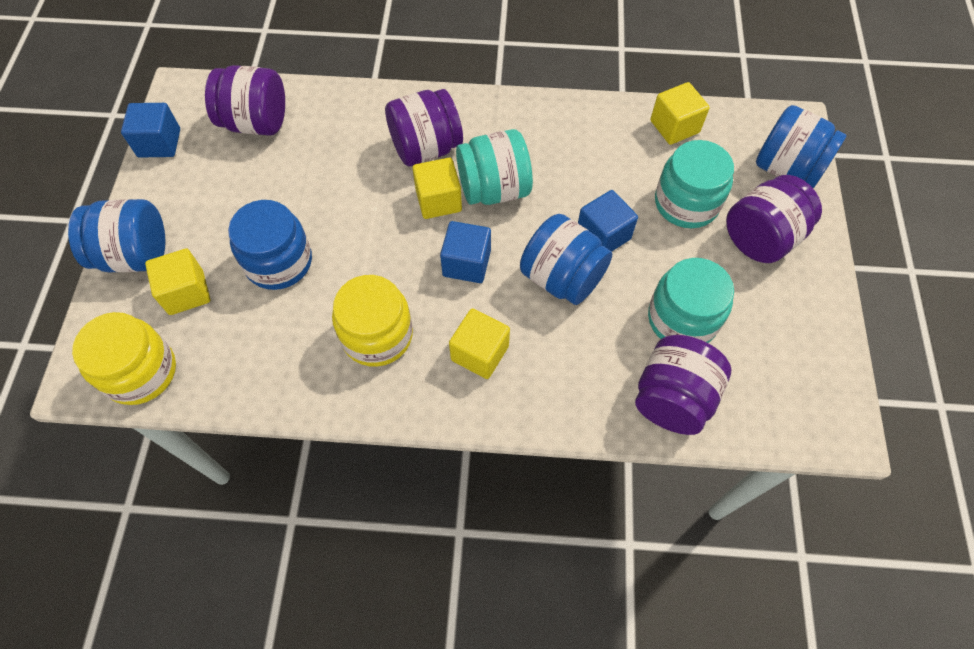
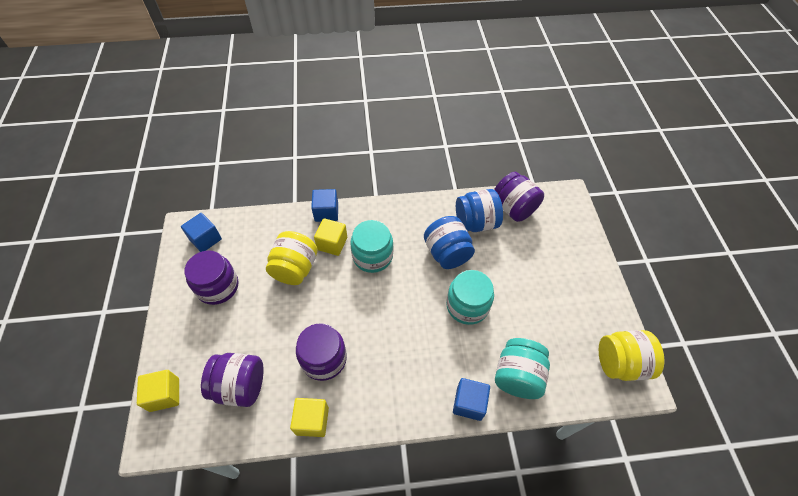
blue jar: [68,199,166,273] [228,200,312,290] [520,214,612,305] [756,105,847,188] = 4 -> [424,216,475,269] [456,189,503,232] = 2
yellow cube: [145,249,210,315] [412,158,462,219] [449,308,510,379] [650,82,710,145] = 4 -> [137,370,179,412] [290,398,329,437] [314,218,347,256] = 3

